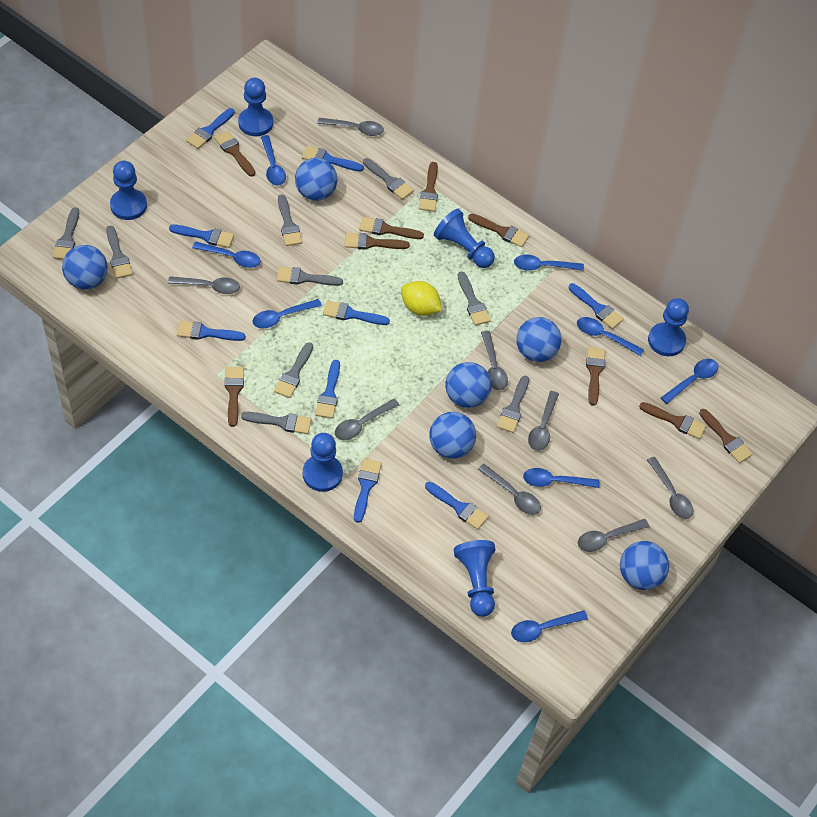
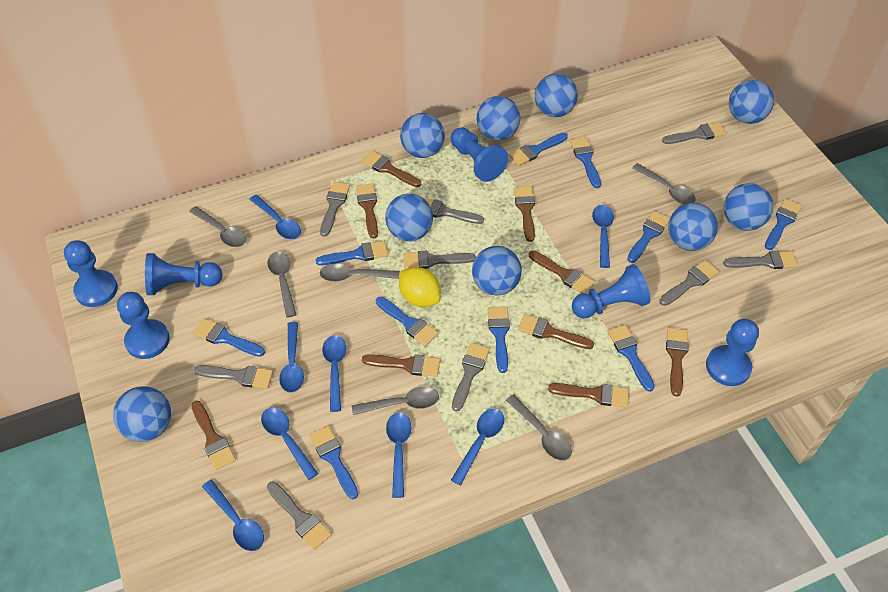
blue ball: [62,245,108,290] [295,158,337,201] [429,412,476,459] [445,362,491,408] [516,317,562,362] [620,541,669,590] = 6 -> [113,386,171,442] [385,194,433,241] [400,113,445,158] [472,246,522,295] [477,96,520,140] [535,73,578,117] [668,203,718,251] [724,183,773,231] [729,80,774,124] = 9
blue brush: [169,224,234,248] [177,321,245,341] [186,108,235,149] [302,146,364,172] [315,360,340,419] [323,300,390,325] [354,459,382,523] [425,482,489,530] [569,283,624,329] = 9 -> [193,318,265,357] [309,426,358,499] [316,241,388,265] [376,297,439,346] [488,306,510,373] [509,133,568,166] [570,137,601,188] [608,325,655,392] [627,211,670,263] [765,199,802,250] = 10
grey spoon: [168,276,240,294] [317,118,384,136] [335,399,399,440] [478,464,541,515] [481,331,508,390] [528,391,559,451] [578,519,649,552] [647,457,694,519] = 8 -> [189,206,246,247] [267,251,297,318] [320,263,400,282] [352,387,439,415] [506,394,572,460] [632,163,696,204] = 6

